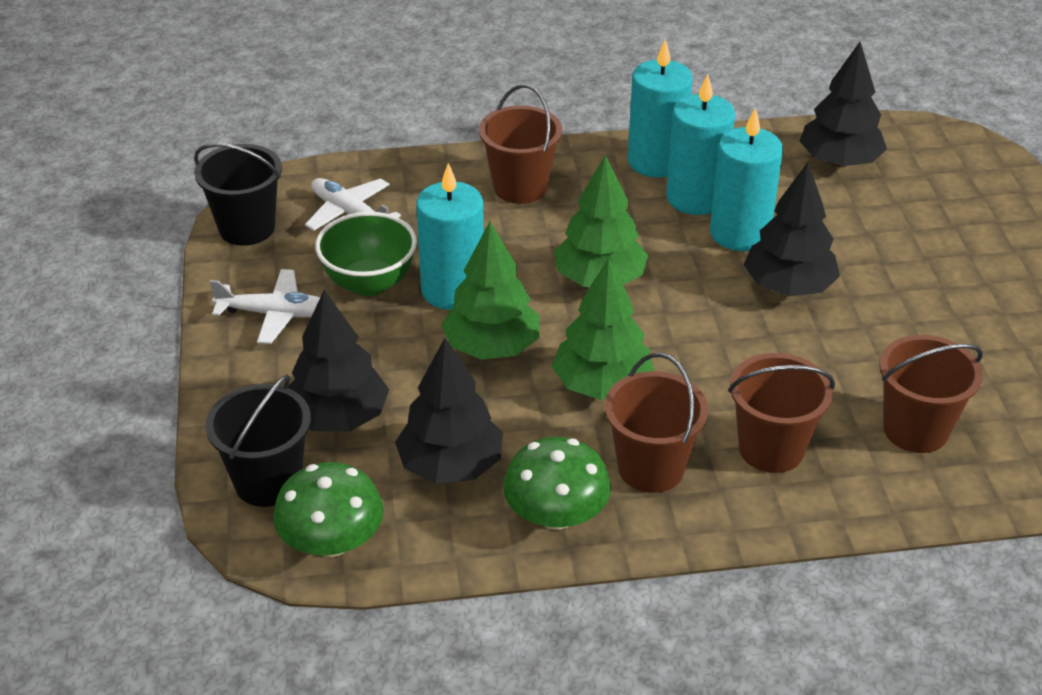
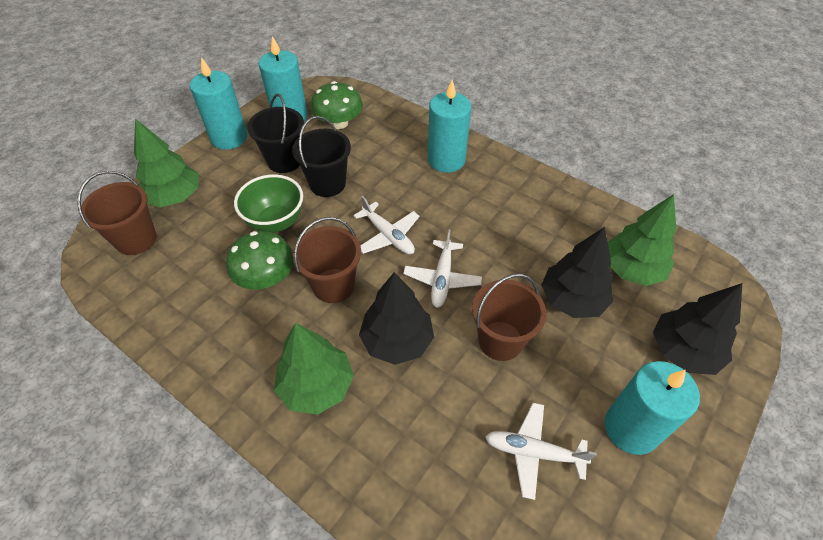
black tree: [288,290,389,432] [395,338,503,484] [744,162,840,296] [799,42,887,167] = 4 -> [359,272,434,365] [541,227,613,318] [653,283,742,375] = 3
brown bucket: [479,84,562,204] [605,353,708,493] [728,353,835,473] [879,335,983,453] = 4 -> [77,171,157,255] [293,217,361,303] [472,274,546,361] = 3
white plane: [210,269,320,344] [305,178,401,231] = 2 -> [353,196,420,254] [403,229,482,308] [485,403,597,500] = 3

